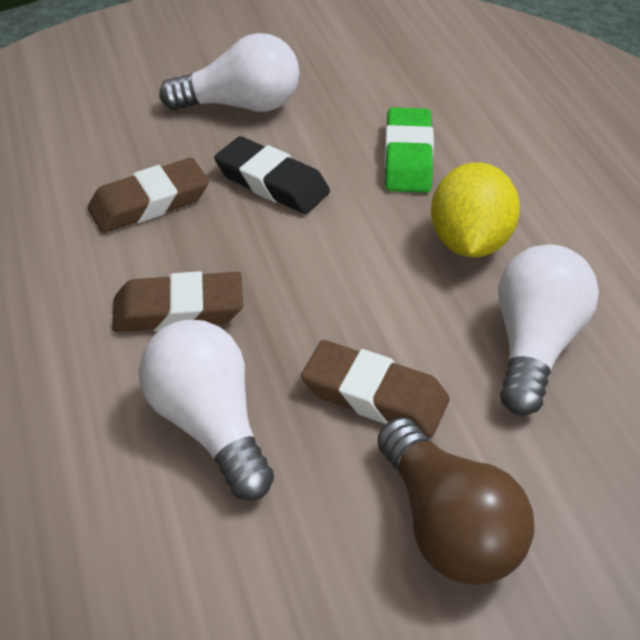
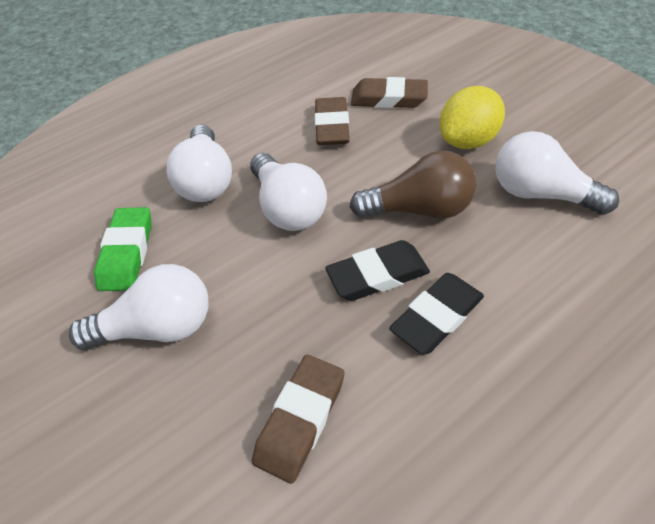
black eraser: [214,136,330,214] = 1 -> [325,240,430,301] [389,273,484,354] = 2
white light bulb: [139,320,274,501] [159,33,300,112] [498,244,599,416] = 3 -> [69,264,209,350] [166,125,232,202] [250,153,327,231] [495,131,619,215] = 4

